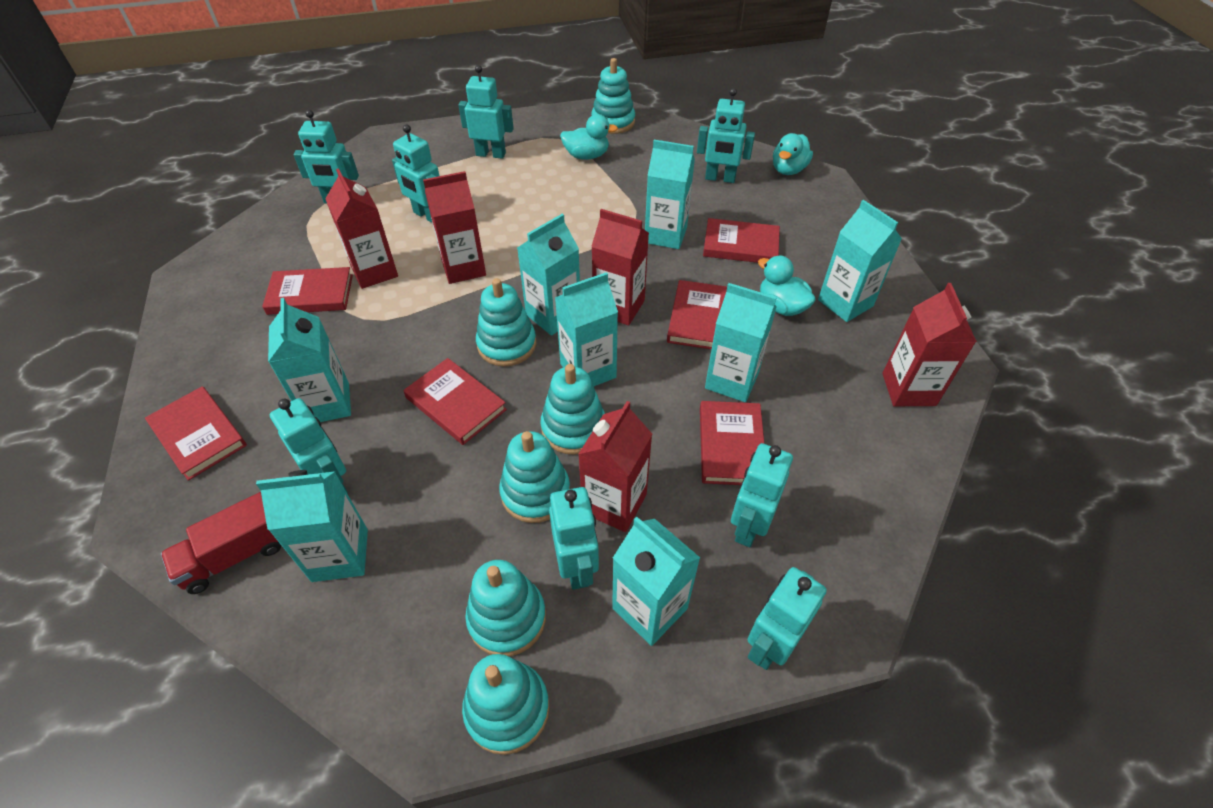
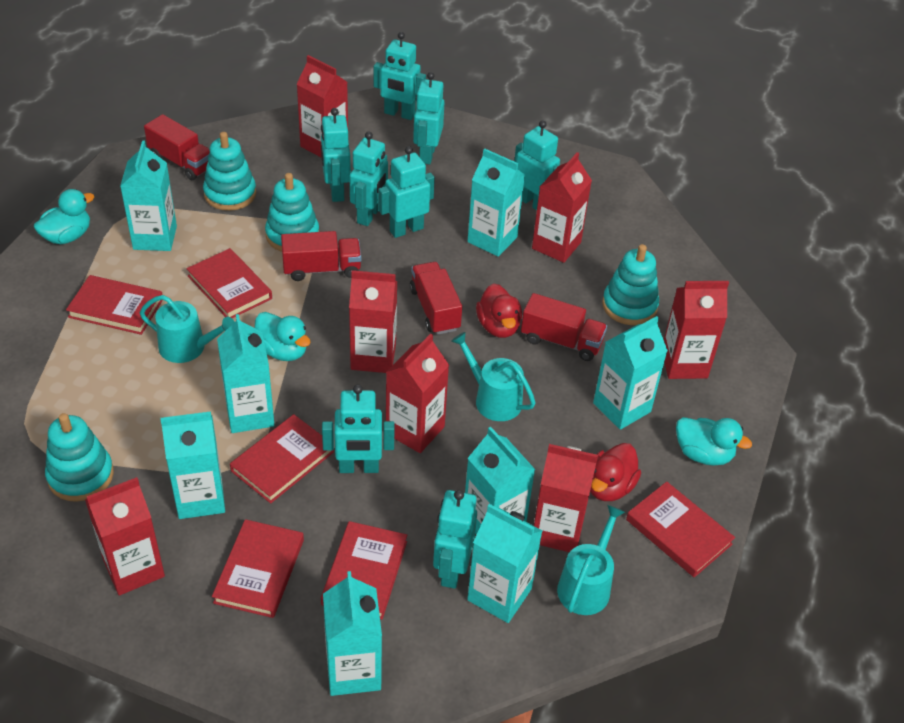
red carton: [325,168,398,289] [423,171,486,284] [578,401,652,532] [591,209,649,325] [882,283,977,406] = 5 -> [85,477,165,595] [296,55,348,158] [349,270,397,373] [386,334,449,453] [532,152,592,263] [534,444,598,552] [664,281,729,379] = 7
red duck: none = 0 -> [476,283,522,338] [590,443,641,501] = 2
red truck: [161,492,281,594] = 1 -> [144,114,210,180] [281,231,361,281] [410,262,462,335] [521,293,607,361] = 4
turquoise stacking toy: [462,654,549,755] [465,560,546,657] [476,278,536,366] [499,431,570,523] [540,364,605,455] [591,58,635,134] = 6 -> [45,413,114,502] [203,132,256,211] [265,173,319,252] [602,244,659,325] = 4
turquoise watering can: none = 0 -> [140,295,235,363] [451,332,536,421] [557,505,625,615] = 3

